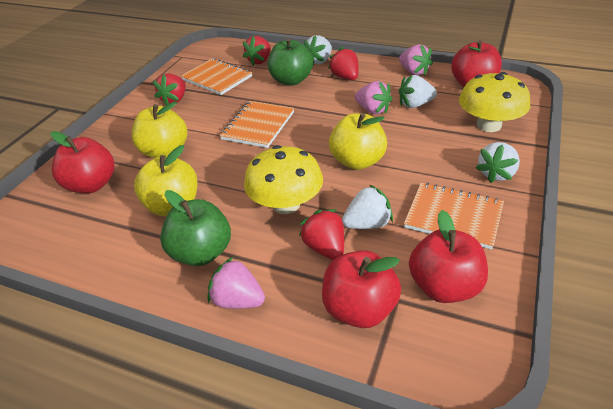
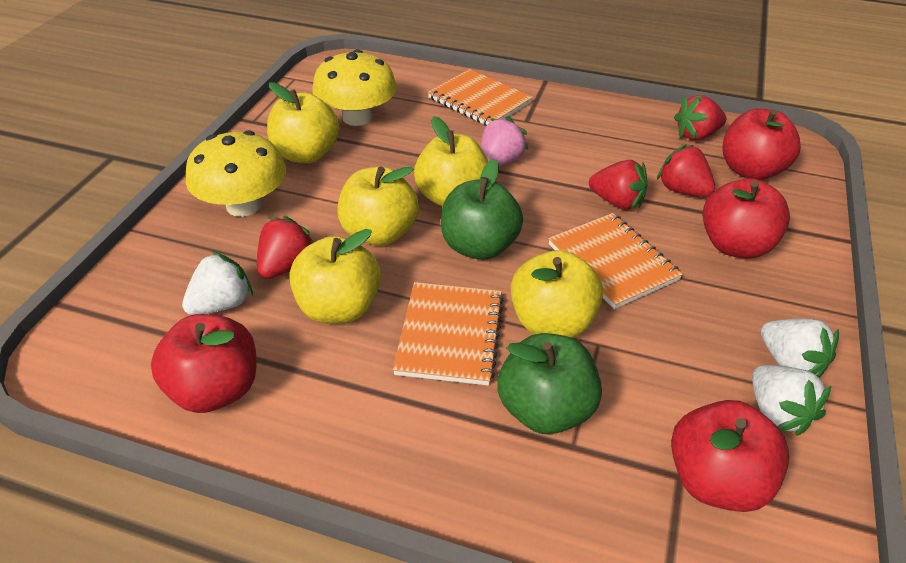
pink strawberry: [208,257,265,309] [355,81,392,114] [399,44,433,76] = 3 -> [481,116,528,166] = 1
white strawberry: [304,35,332,65] [342,184,393,229] [399,75,437,108] [476,142,520,183] = 4 -> [182,251,253,315] [752,365,831,436] [761,319,839,378] = 3
yellow apple: [132,101,188,158] [134,145,197,216] [329,113,387,170] = 3 -> [267,82,339,163] [289,229,381,324] [338,166,419,246] [414,116,488,207] [511,250,603,338] = 5

